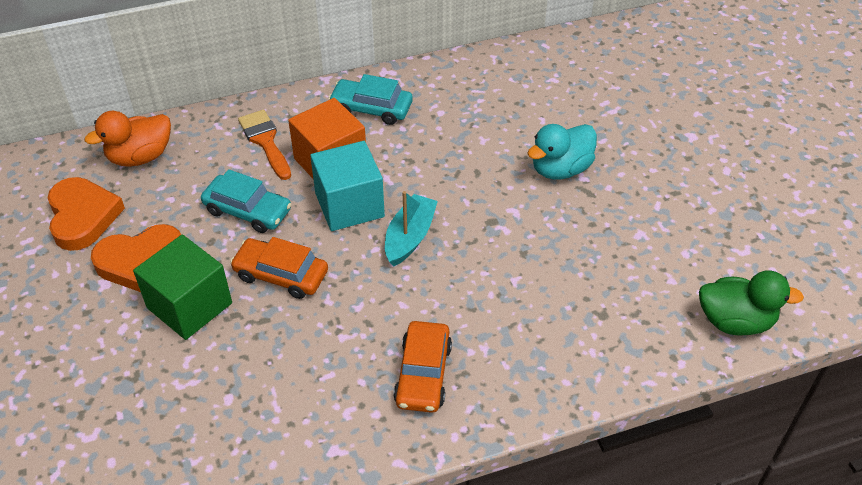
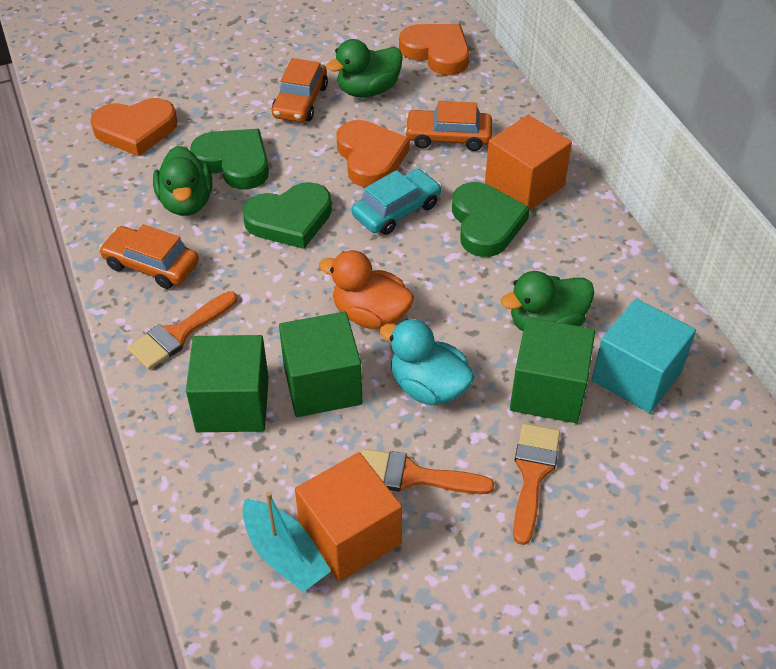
green cube: [133,234,232,340] = 1 -> [186,335,269,432] [279,312,362,417] [510,317,595,423] = 3
green duck: [699,270,804,336] = 1 -> [153,146,212,216] [326,39,403,97] [501,271,594,331] = 3
green heart: none = 0 -> [190,129,269,189] [242,182,332,249] [452,182,530,257] = 3
orange brush: [238,110,291,180] = 1 -> [128,291,237,370] [362,449,494,494] [513,423,560,545] = 3
orange car: [230,237,328,299] [393,321,452,413] = 2 -> [99,224,199,289] [272,58,328,122] [405,101,492,151] = 3
orange cube: [288,98,366,178] = 1 -> [295,452,402,582] [485,115,572,211] = 2
orange heart: [47,177,125,251] [91,224,181,292] = 2 -> [90,98,177,156] [336,120,410,187] [399,24,469,75] = 3
turquoise car: [201,169,292,233] [329,74,413,125] = 2 -> [352,169,441,235] = 1

